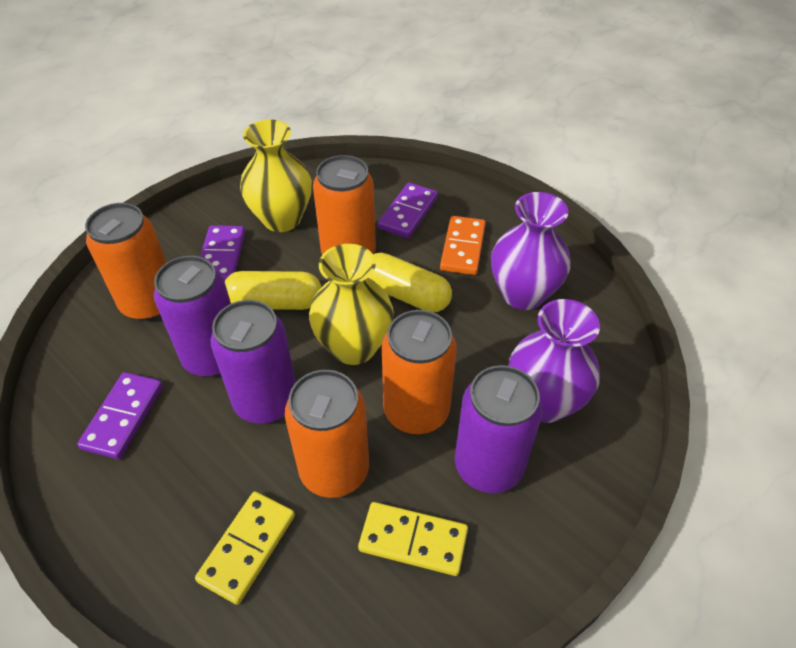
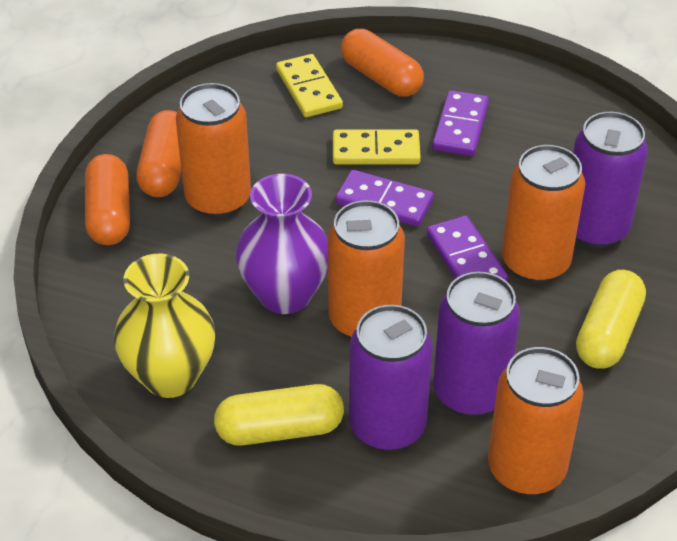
orange capsule: none = 0 -> [85,154,130,245] [136,110,181,197] [341,29,424,97] = 3
orange domino: [440,216,486,275] = 1 -> none = 0
purple vase: [491,192,571,310] [508,299,600,423] = 2 -> [236,174,328,314] = 1
yellow vase: [240,120,312,232] [309,244,394,365] = 2 -> [114,253,215,398] = 1

